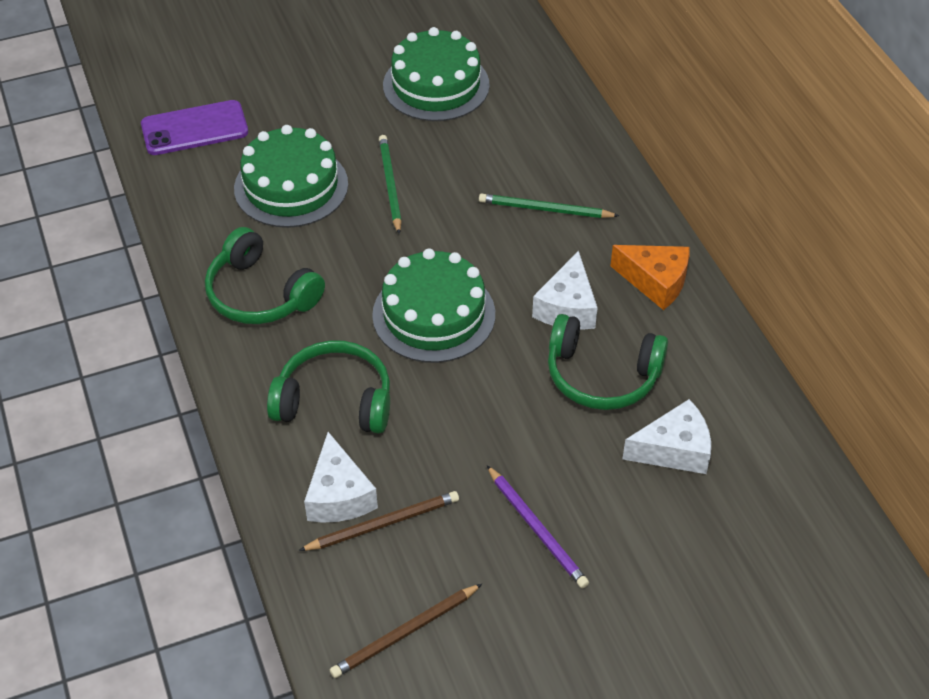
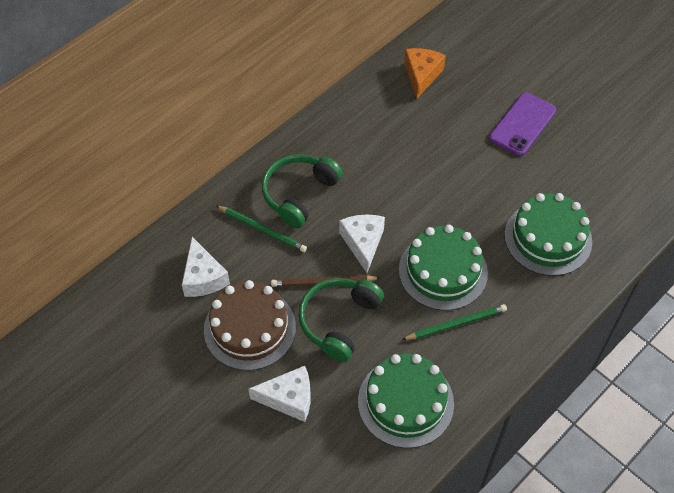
brown cake: none = 0 -> [204,280,296,370] = 1
brown pencil: [299,491,459,551] [330,584,482,678] = 2 -> [271,275,380,287] = 1
green headphones: [205,227,325,324] [267,340,390,433] [548,314,668,410] = 3 -> [262,154,342,228] [298,278,384,362] = 2
purple pencil: [487,465,589,588] = 1 -> none = 0

